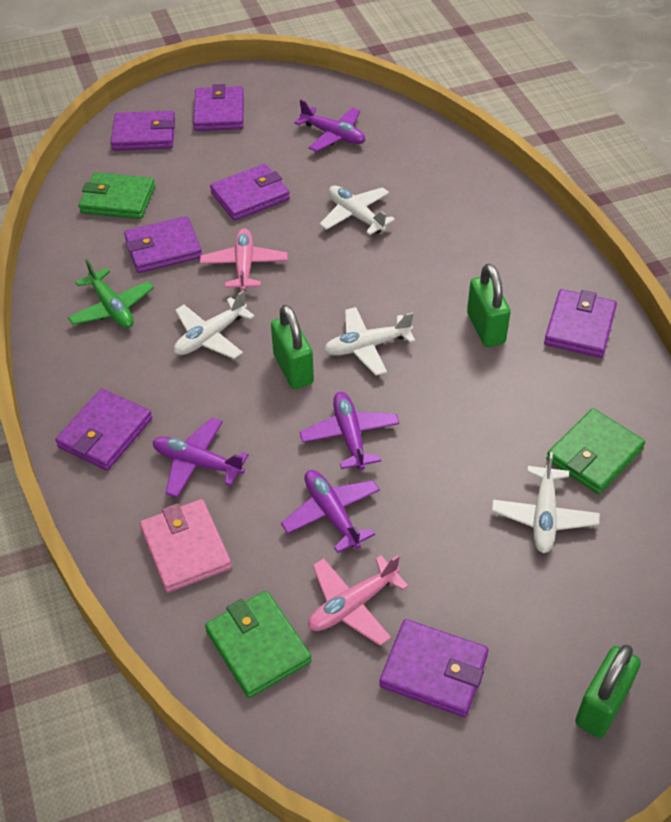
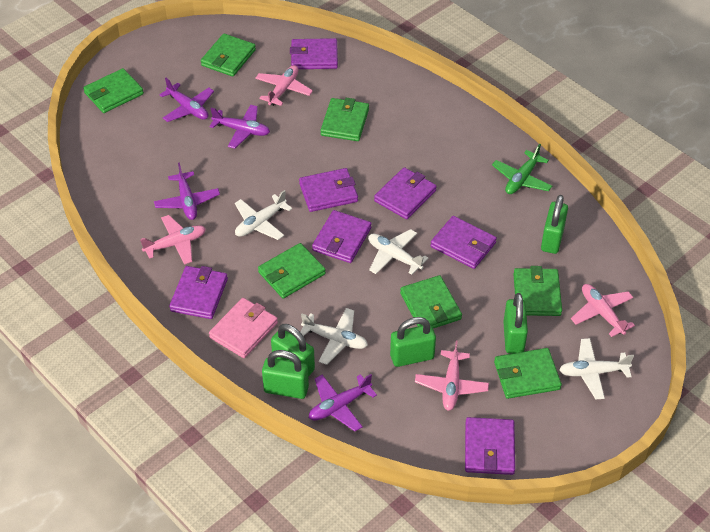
green padlock: [271,305,314,389] [467,264,510,347] [575,645,641,738] = 3 -> [262,350,309,399] [271,324,315,376] [390,317,436,367] [503,293,528,354] [541,195,568,254] = 5
green wallet: [79,172,155,219] [205,591,312,698] [546,408,645,494] = 3 -> [83,68,144,113] [201,34,256,77] [258,243,326,299] [321,98,369,141] [400,275,462,328] [494,348,562,399] [513,266,562,316] = 7
pink plane: [200,228,288,291] [308,555,408,646] = 2 -> [140,215,206,265] [255,65,313,106] [415,341,489,411] [571,284,635,337] = 4

